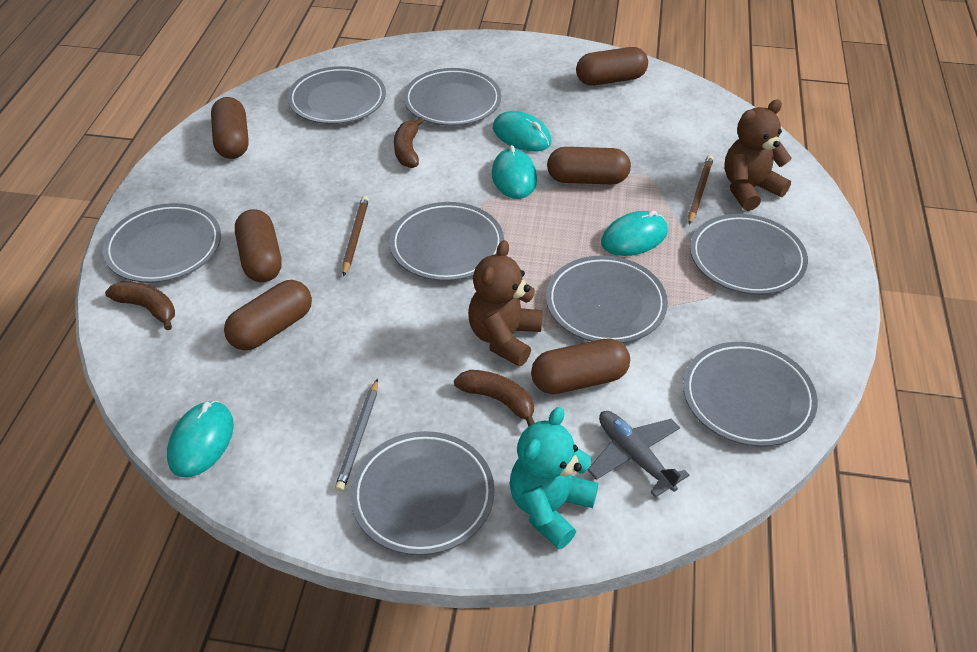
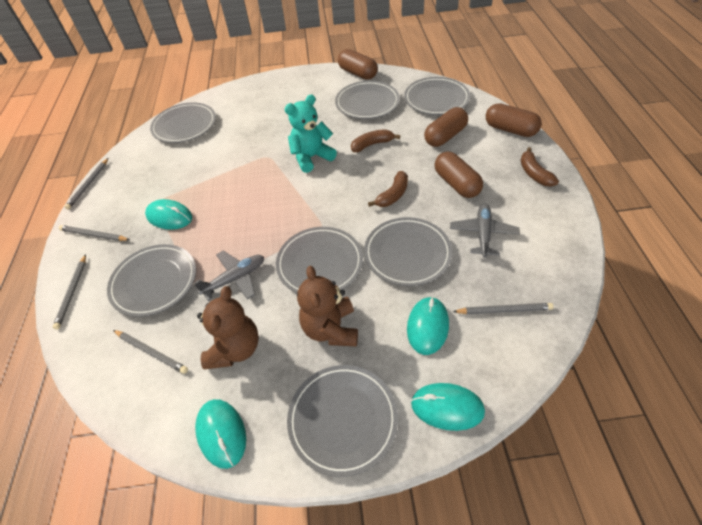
brown capsule: [211,97,249,159] [224,280,312,351] [235,209,282,282] [531,338,630,394] [547,147,631,184] [576,47,648,86] = 6 -> [338,49,378,80] [424,107,468,147] [435,152,483,198] [486,103,542,137] = 4
brown pencil: [343,196,369,276] [688,155,714,225] = 2 -> none = 0
grey pencil: [335,378,378,492] = 1 -> [52,254,86,330] [59,225,130,241] [65,158,108,210] [113,330,188,374] [453,303,554,315] = 5
grey plane: [588,411,690,498] = 1 -> [194,251,264,301] [450,203,520,258] = 2
grey plate: [103,203,221,283] [287,66,386,124] [350,431,495,555] [389,202,504,281] [403,68,501,126] [546,255,668,343] [683,342,818,447] [690,214,808,295] = 8 -> [107,244,196,317] [150,102,216,143] [276,227,363,293] [287,365,398,477] [335,81,400,119] [364,217,452,286] [404,77,470,115] = 7

